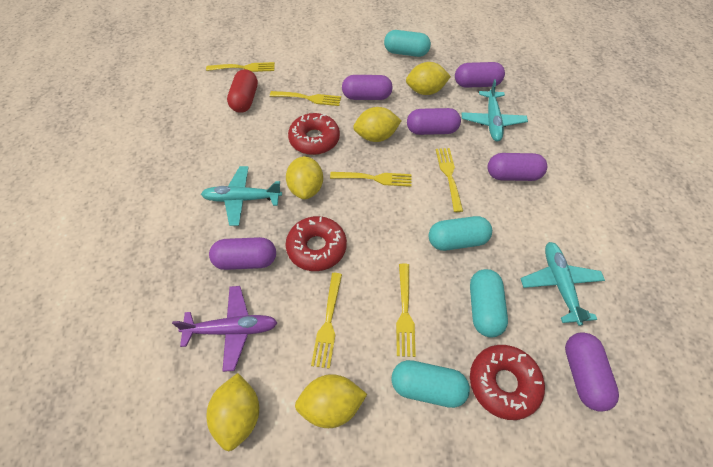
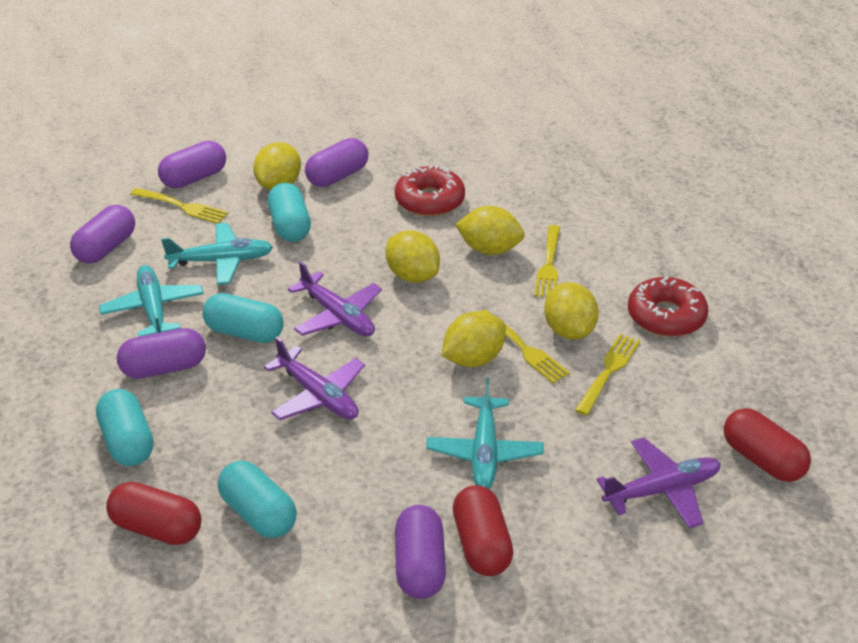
purple capsule: [209,237,276,270] [342,75,393,100] [407,108,461,135] [455,62,505,88] [487,153,547,181] [565,332,619,412] = 6 -> [70,205,135,264] [117,328,206,379] [158,141,226,188] [305,138,368,187] [395,505,446,599] = 5
purple plane: [172,286,278,372] = 1 -> [264,337,365,420] [288,261,382,336] [597,438,721,529] = 3
red capsule: [227,69,258,113] = 1 -> [106,482,201,545] [453,485,514,576] [724,408,811,482] = 3
red donut: [286,216,347,271] [288,113,340,155] [470,345,545,420] = 3 -> [395,165,465,217] [628,277,708,337] = 2
yellow fork: [206,62,275,72] [270,91,341,106] [311,273,342,369] [330,172,412,187] [396,263,416,357] [436,148,463,212] = 6 -> [131,188,229,224] [482,309,570,384] [534,225,560,298] [575,334,640,416] = 4

